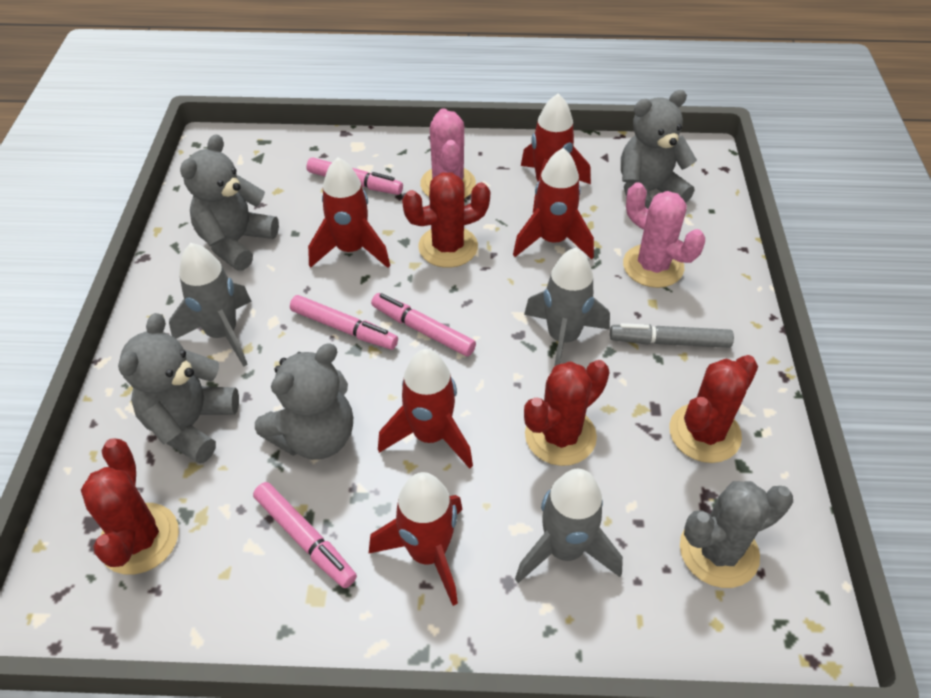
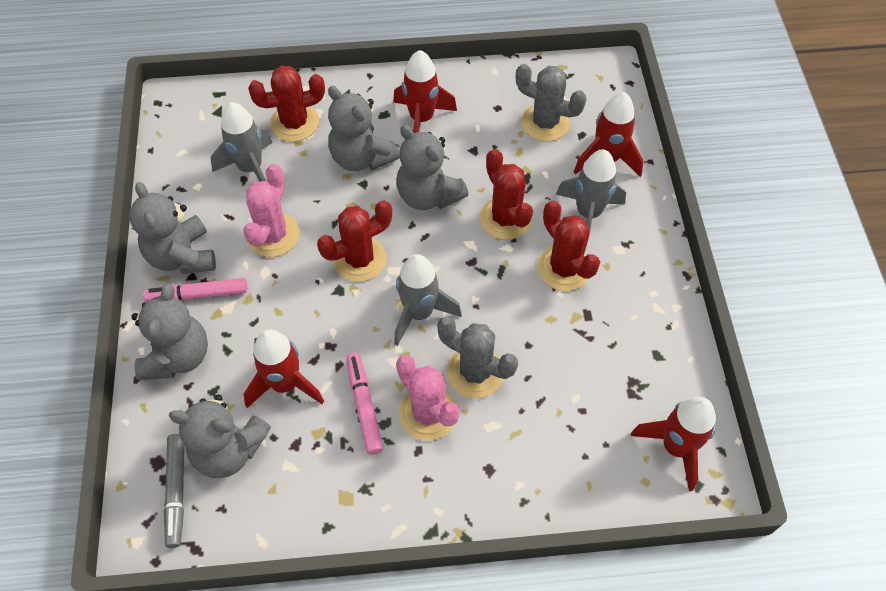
grey cactus: [680,481,793,588] = 1 -> [437,317,518,398] [516,64,587,141] = 2
grey teddy bear: [118,313,239,464] [180,134,279,271] [255,343,353,459] [621,90,697,209] = 4 -> [129,182,216,274] [131,283,208,380] [169,394,271,478] [328,86,399,171] [397,125,468,210] = 5
pink marker: [253,482,357,588] [290,295,398,350] [306,157,403,195] [371,293,476,357] = 4 -> [143,278,247,302] [346,353,383,455] = 2
red rocket: [308,157,390,268] [368,472,463,606] [378,349,473,469] [513,148,594,259] [521,93,591,213] = 5 -> [243,330,324,408] [393,50,457,133] [574,92,643,177] [631,397,716,492] = 4

